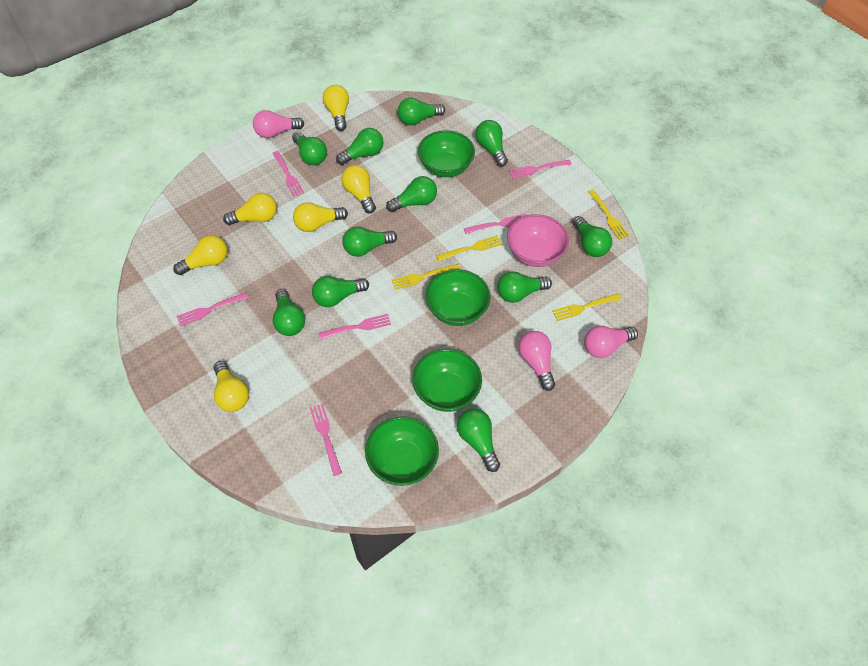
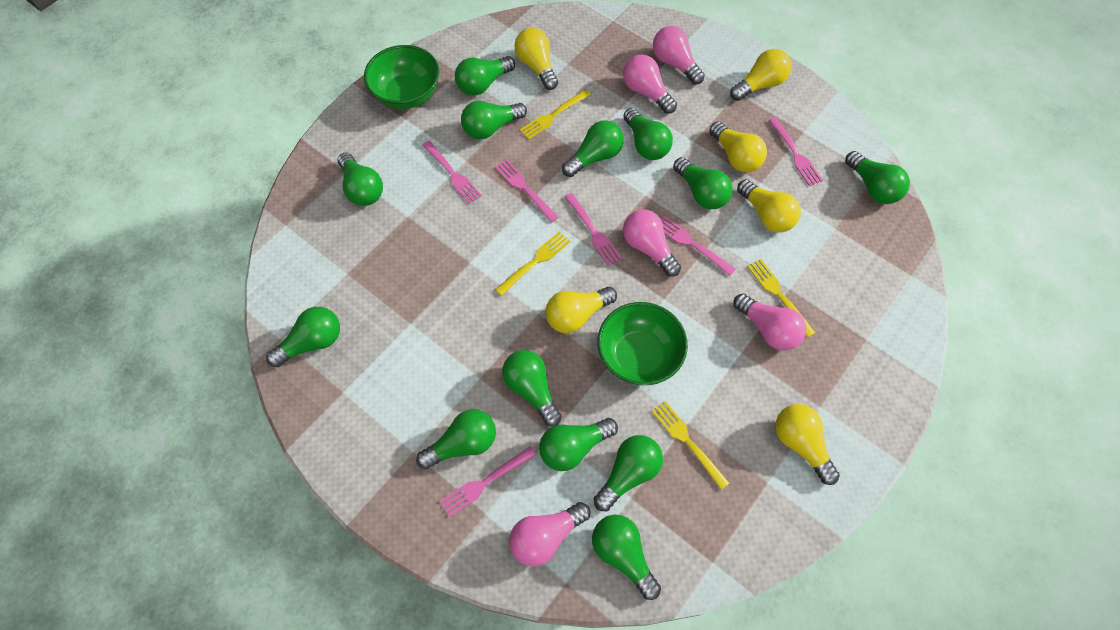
green bowl: [365,417,439,486] [412,349,482,412] [418,130,475,177] [425,269,491,326] = 4 -> [364,45,440,109] [598,302,688,385] = 2
green light bulb: [272,289,305,336] [292,132,327,165] [312,276,369,307] [336,128,384,165] [342,226,397,257] [386,176,437,212] [398,98,445,125] [457,409,500,472] [475,120,508,167] [497,271,552,303] [572,216,612,257] = 11 -> [266,307,340,367] [338,153,383,206] [416,409,496,469] [455,56,515,96] [461,101,527,139] [502,350,562,427] [539,418,618,471] [562,120,624,177] [592,515,661,600] [594,435,663,511] [623,108,673,160] [673,157,733,209] [845,151,910,204] = 13
pink bowl: [507,214,569,267] = 1 -> none = 0
pink light bulb: [253,110,304,138] [518,331,555,391] [584,326,638,358] = 3 -> [509,502,590,567] [623,55,677,114] [623,210,681,277] [653,26,705,85] [733,293,807,350] = 5

